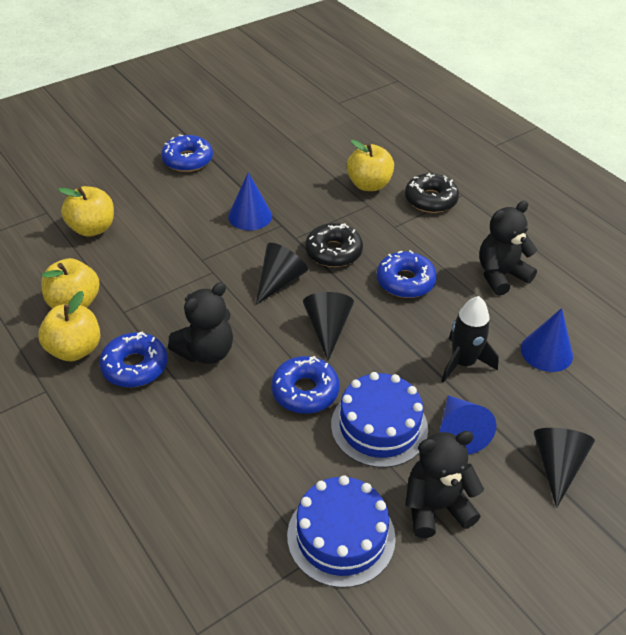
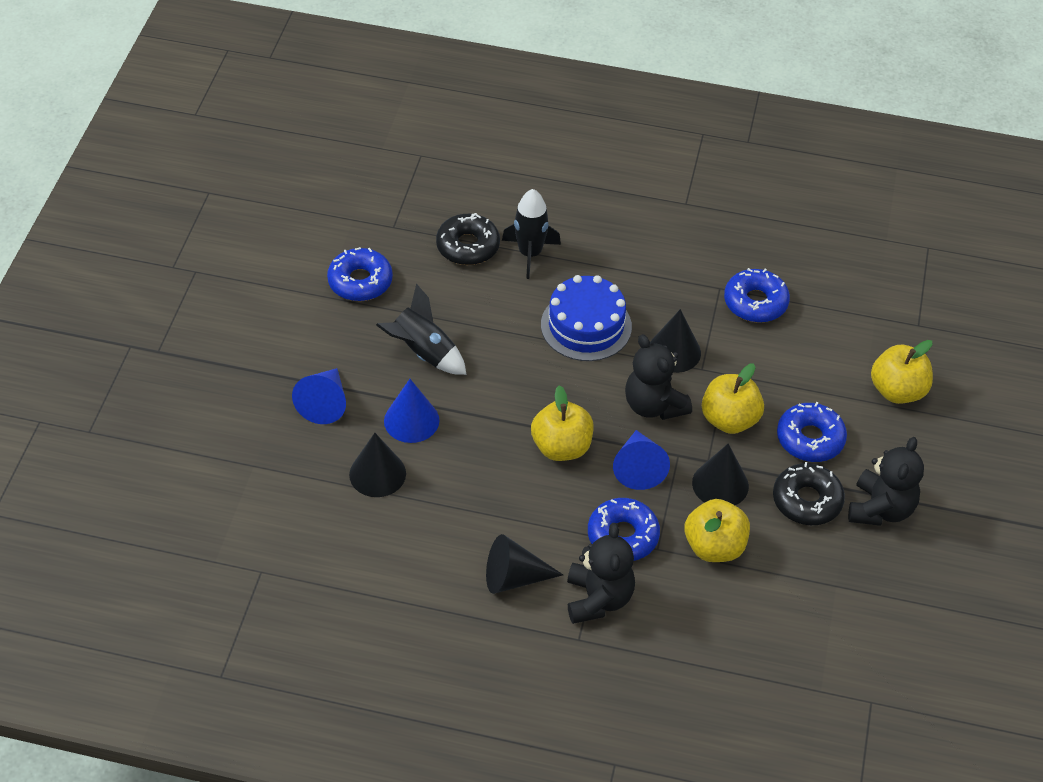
black cone: [256,243,308,305] [303,292,354,361] [534,428,595,508] = 3 -> [349,433,406,497] [486,534,563,594] [650,309,701,373] [692,443,749,505] = 4
black rocket: [442,296,499,383] = 1 -> [376,284,466,375] [502,189,561,279] = 2
blue cake: [287,475,396,588] [331,372,428,468] = 2 -> [541,275,632,361] = 1

